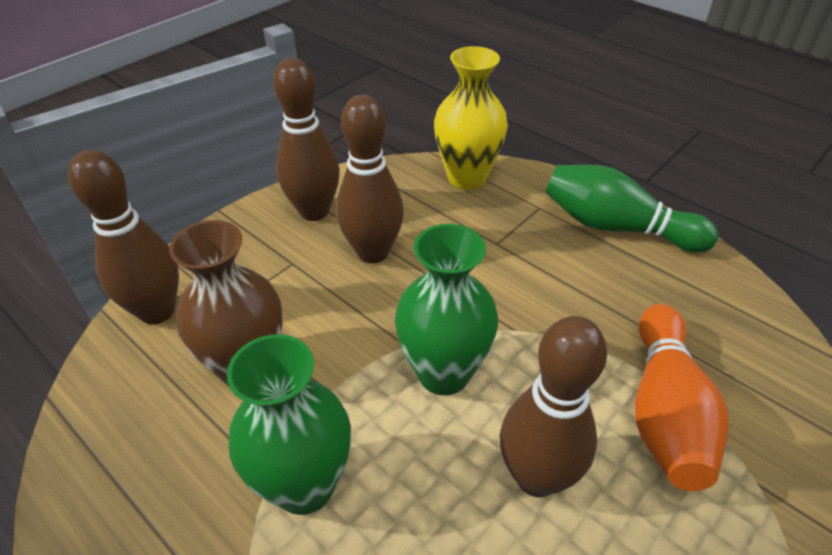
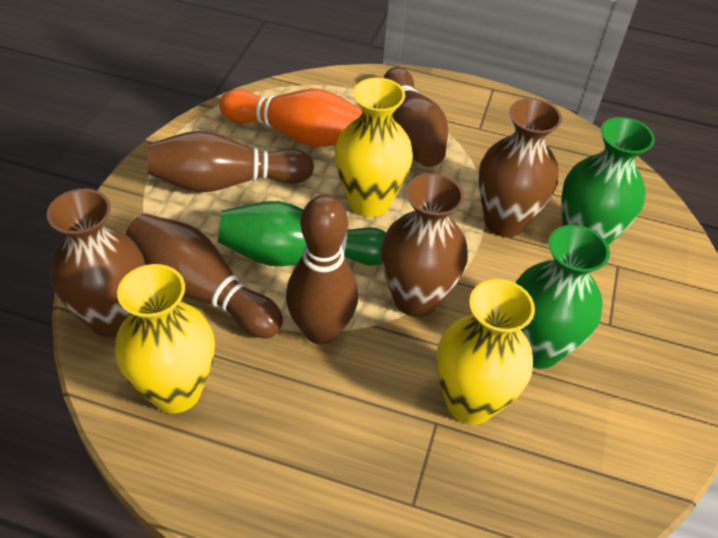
brown vase: [169,220,283,386] = 1 -> [47,189,145,337] [381,173,468,317] [478,98,562,237] = 3
yellow vase: [434,46,508,190] = 1 -> [115,264,215,413] [335,77,413,217] [436,279,535,425] = 3

